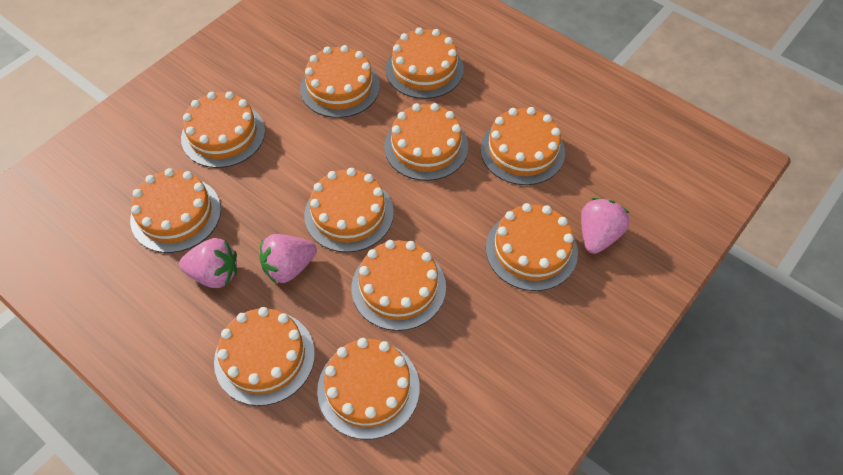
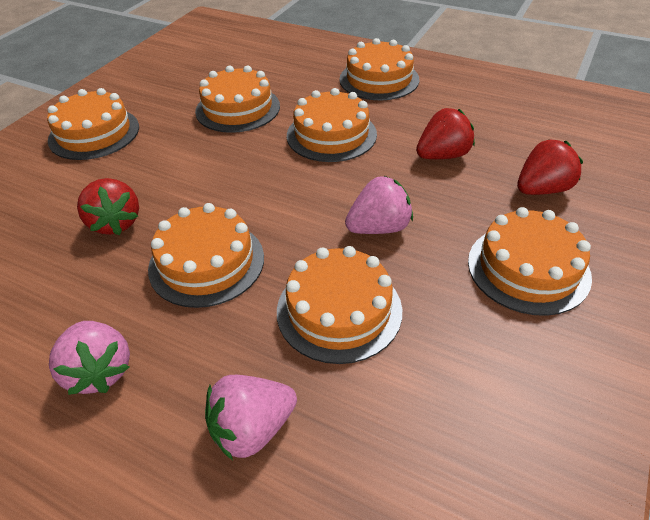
orange cake: [130,168,221,253] [181,91,265,168] [214,307,315,406] [300,45,380,118] [304,168,394,252] [317,338,420,439] [351,240,446,331] [384,103,468,181] [385,27,464,99] [481,107,565,185] [486,203,578,291] = 11 -> [47,88,139,160] [148,203,264,308] [195,66,280,133] [277,246,402,364] [287,88,377,162] [340,38,419,100] [468,207,592,316] = 7
red strawberry: none = 0 -> [77,178,139,235] [416,108,475,159] [517,139,583,195] = 3

